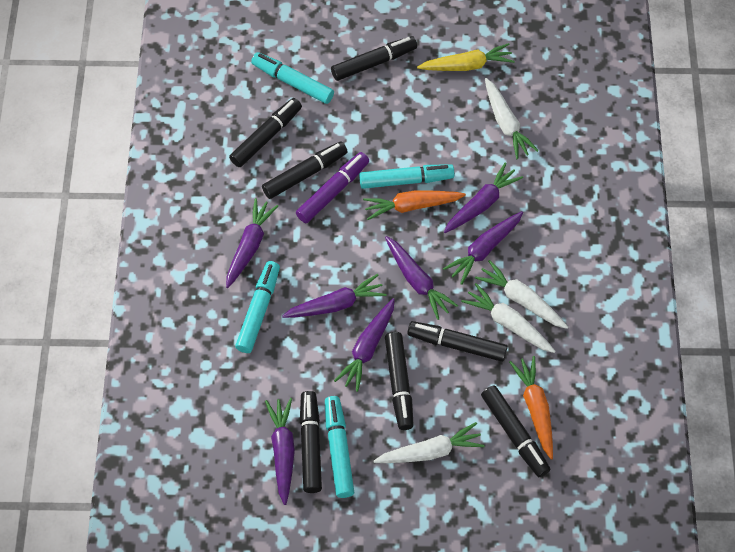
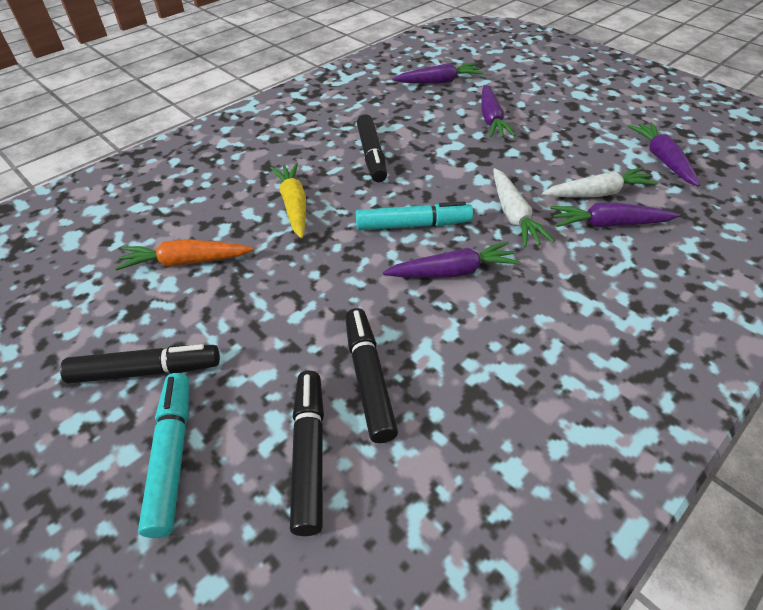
black marker: [229,98,302,167] [262,142,348,199] [300,391,322,493] [331,36,417,81] [385,332,414,430] [407,321,508,362] [481,385,551,477] = 7 -> [60,344,220,384] [290,371,324,536] [345,308,398,443] [357,114,387,182] = 4
orange carrot: [363,190,466,220] [509,356,553,459] = 2 -> [115,239,254,271] = 1
purple carrot: [226,198,278,288] [265,398,295,505] [282,274,387,318] [334,298,395,392] [385,236,458,320] [443,211,523,285] [444,162,523,233] = 7 -> [383,241,520,278] [393,63,483,84] [481,85,516,138] [550,203,680,227] [628,122,700,186] = 5
purple marker: [296,152,369,223] = 1 -> none = 0
turquoise marker: [235,261,280,353] [251,52,334,104] [325,396,354,498] [359,164,454,189] = 4 -> [138,373,189,538] [356,201,473,230] = 2
white carrot: [373,422,485,463] [461,283,556,353] [475,260,568,329] [485,78,539,159] = 4 -> [493,168,555,247] [542,167,658,197] = 2

